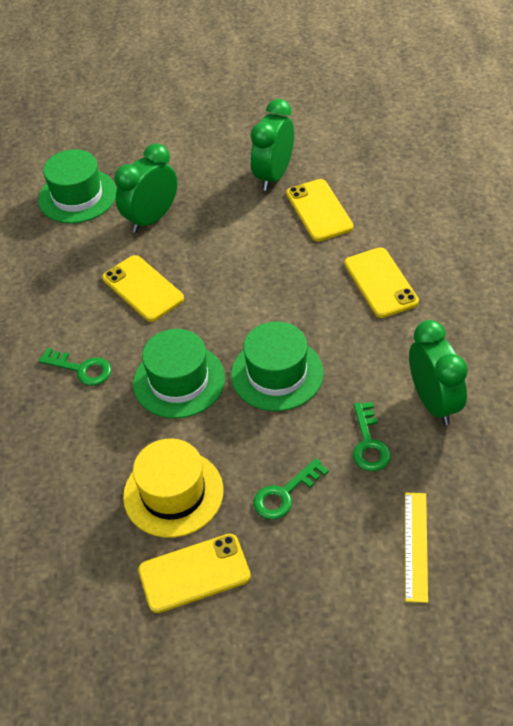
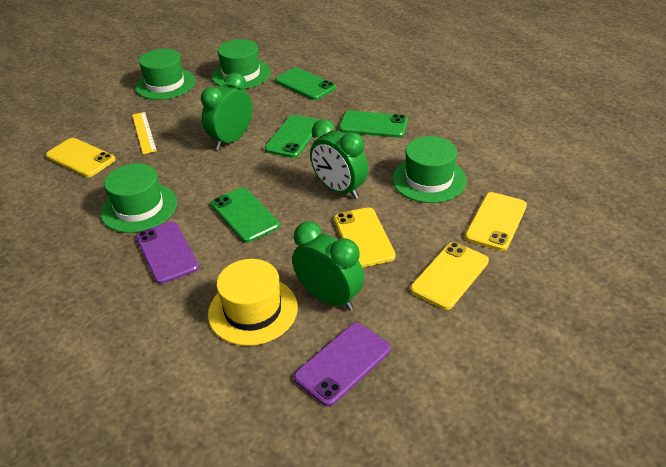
green hat: [38,149,117,224] [133,329,225,419] [231,321,324,411] = 3 -> [100,163,177,233] [135,49,195,100] [212,39,271,89] [392,136,467,203] = 4
green key: [39,348,112,386] [253,458,329,520] [353,402,391,471] = 3 -> none = 0
green phone: none = 0 -> [211,188,280,243] [265,115,319,158] [275,68,336,100] [339,110,408,138] = 4
purple phone: none = 0 -> [136,222,199,284] [294,323,391,406] = 2

